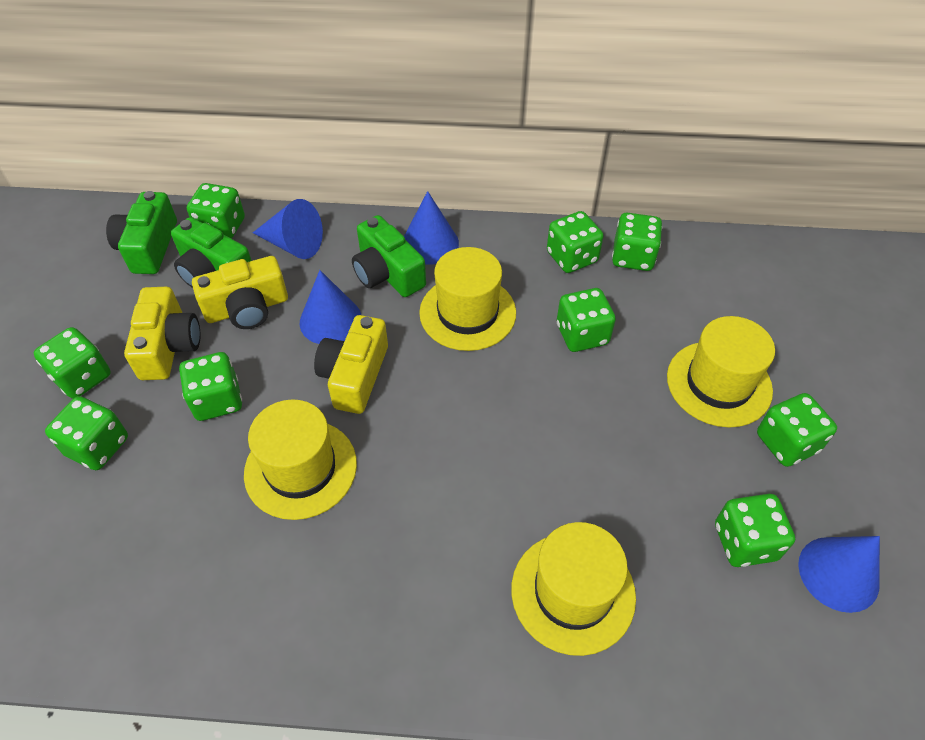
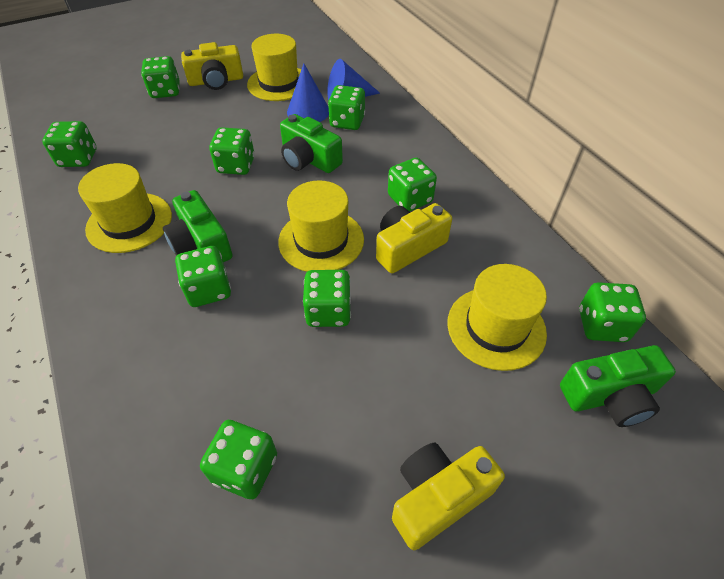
blue cone: [253,199,323,259] [300,270,361,344] [404,191,459,265] [798,536,880,613] = 4 -> [287,63,329,122] [327,59,380,100] = 2

